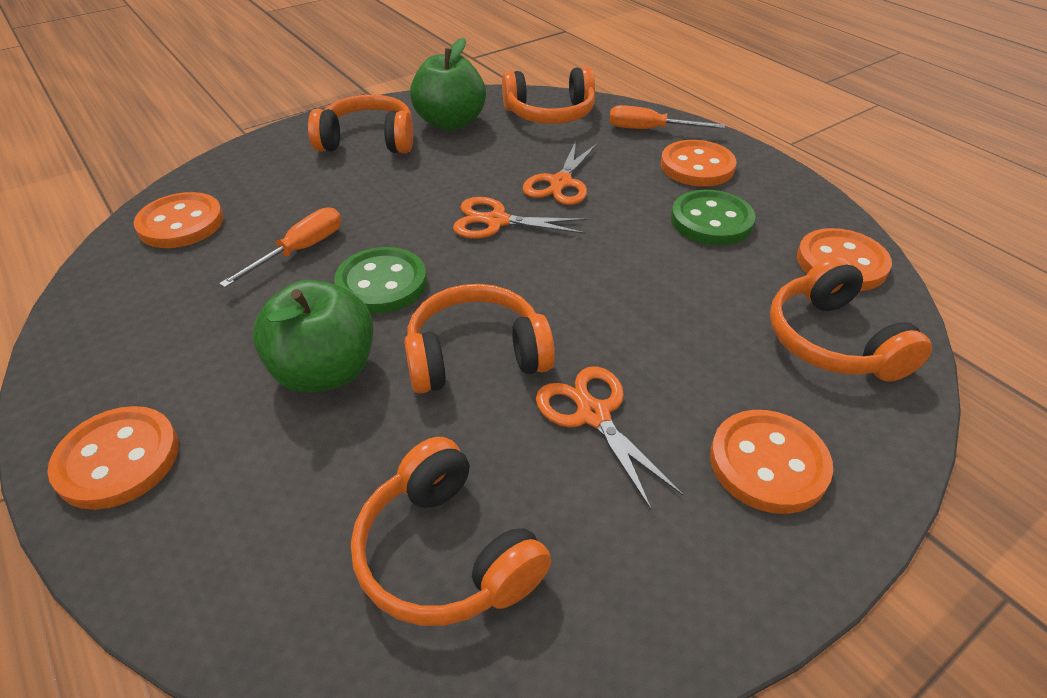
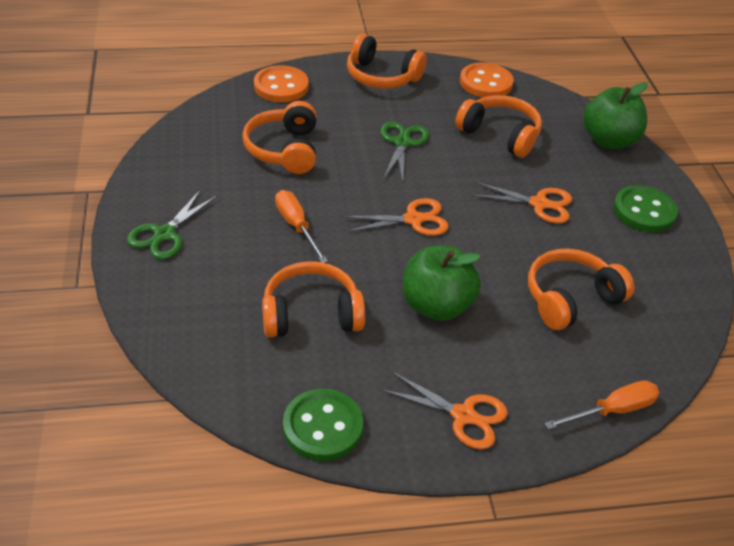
green scissors: none = 0 -> [127,189,217,259] [380,122,429,182] = 2
orange button: [47,406,179,510] [134,192,224,248] [661,140,736,187] [710,410,833,514] [797,228,892,291] = 5 -> [254,65,309,102] [460,62,514,98] = 2

